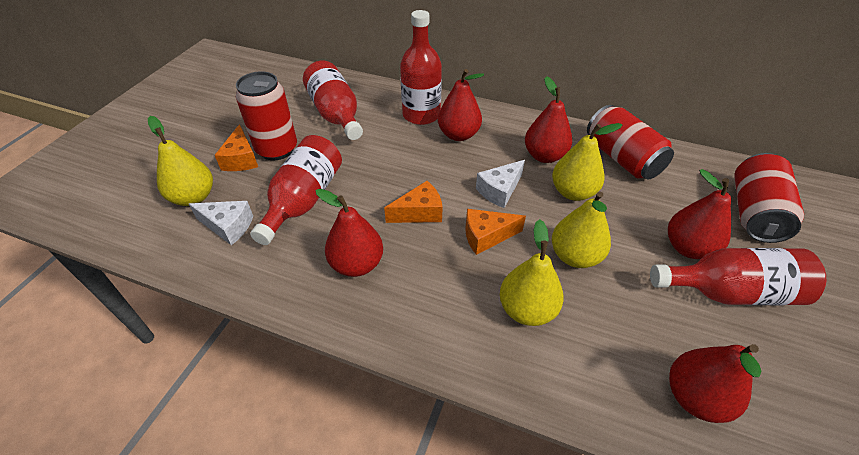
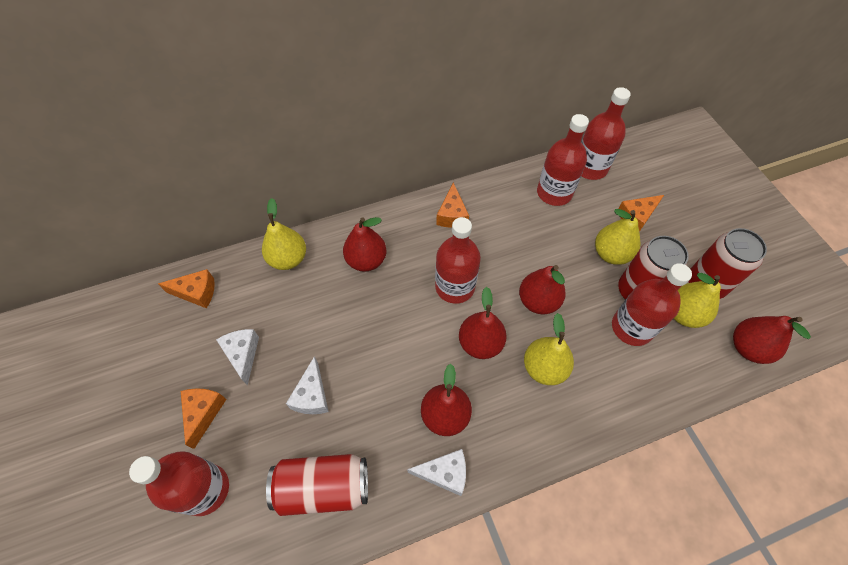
orange cheese: [215,124,258,171] [384,181,443,223] [465,209,526,255] = 3 -> [158,269,215,308] [181,388,226,449] [436,183,469,228] [618,195,664,232] = 4
red bottle: [250,135,342,245] [303,61,363,140] [400,10,442,125] [650,248,826,305] = 4 -> [129,451,229,516] [435,217,481,304] [537,114,589,206] [581,87,631,180] [612,263,692,346] = 5
white cheese: [189,201,253,245] [476,160,525,208] = 2 -> [216,329,259,385] [286,356,329,414] [407,449,466,496] = 3

